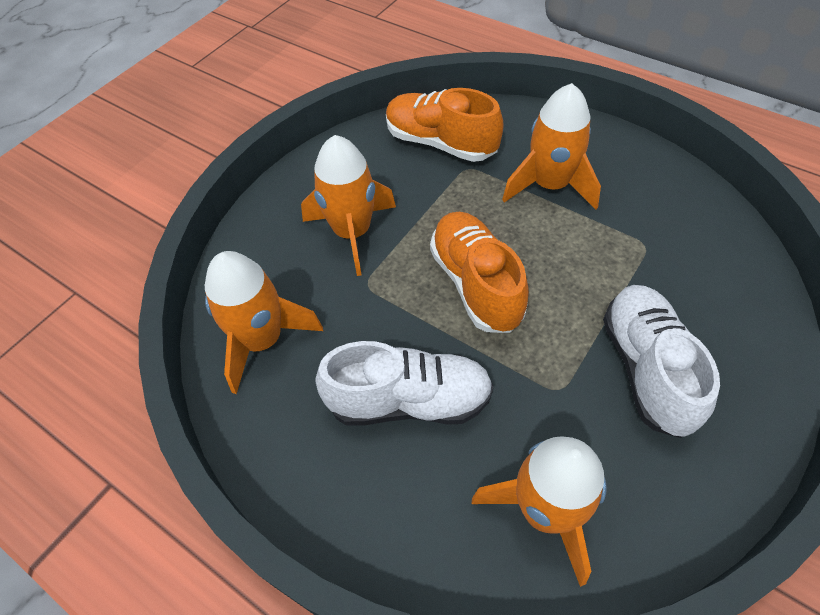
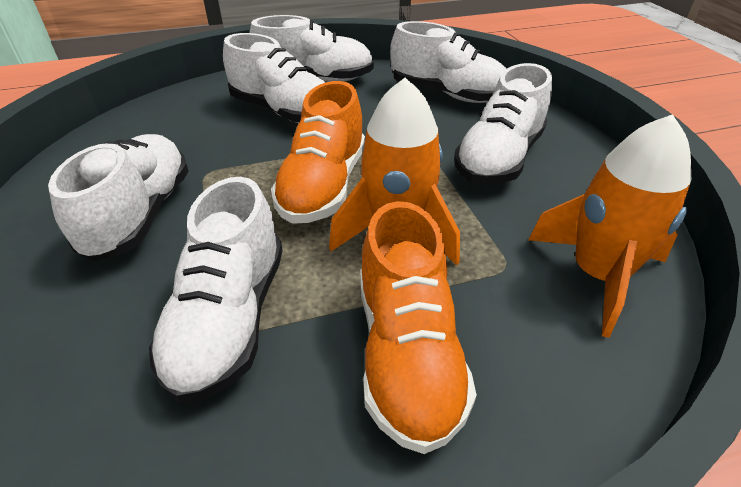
orange rocket: [205,251,323,394] [301,135,396,276] [472,436,607,587] [502,83,601,209] = 4 -> [329,78,460,265] [528,114,691,338] = 2
white shoe: [315,341,494,426] [603,285,720,438] = 2 -> [48,134,189,261] [149,177,283,404] [223,33,325,123] [250,15,374,82] [390,21,507,103] [454,63,552,184] = 6

